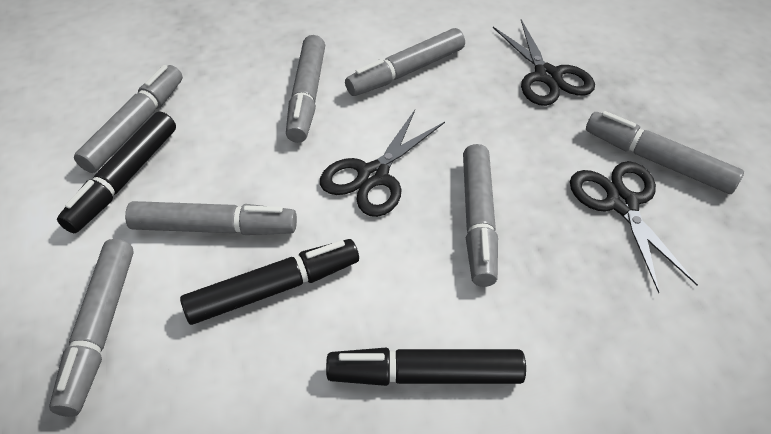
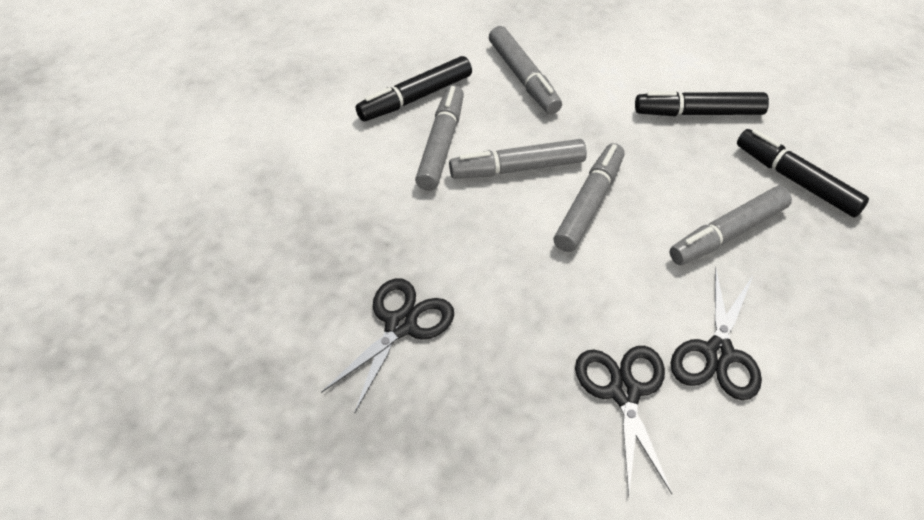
grey marker: [49,239,134,417] [74,65,183,173] [125,201,297,235] [286,35,325,143] [345,28,465,96] [463,144,498,287] [586,111,744,194] = 7 -> [415,85,464,191] [449,139,587,179] [489,26,562,114] [554,143,625,252] [670,186,792,265] = 5

